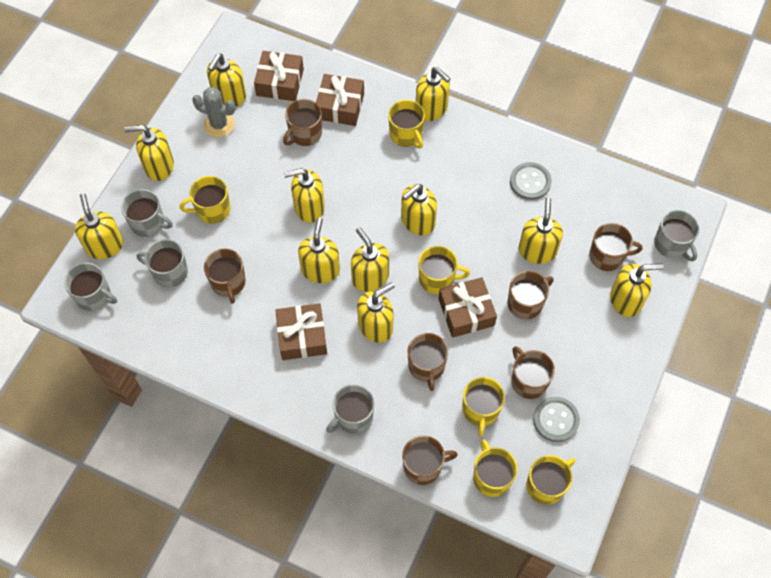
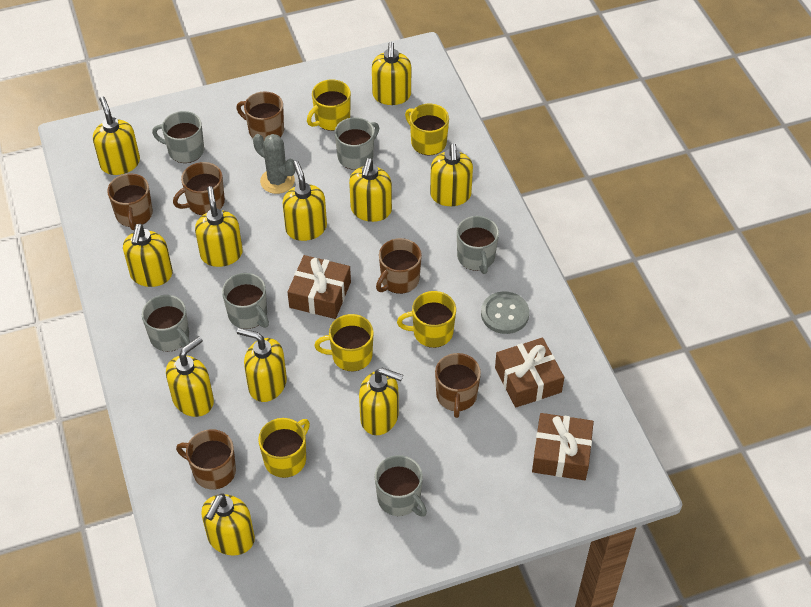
brown gift: [254,51,304,101] [275,303,327,360] [316,74,364,126] [439,277,497,338] = 4 -> [288,255,351,319] [495,338,564,408] [532,413,594,480] = 3
brown mug: [204,249,246,304] [283,99,322,146] [402,435,458,485] [408,333,448,391] [507,271,554,319] [511,346,555,399] [589,223,642,271] = 7 -> [107,174,153,230] [173,162,225,215] [176,429,236,489] [236,92,284,140] [376,238,422,294] [435,353,481,418] = 6
grey button: [510,162,552,200] [533,397,580,442] = 2 -> [481,291,529,334] = 1
grey mug: [64,263,117,311] [121,189,173,237] [137,239,188,288] [326,384,374,434] [654,210,700,261] = 5 -> [142,295,190,352] [152,111,204,163] [222,273,269,329] [335,117,379,170] [375,455,427,516] [457,216,499,274] = 6
yellow mug: [180,176,230,224] [388,100,425,149] [418,246,470,294] [462,377,505,436] [473,439,517,497] [526,455,575,505] = 6 -> [258,418,310,478] [307,79,351,131] [314,314,374,371] [397,291,456,348] [405,104,449,155] = 5

